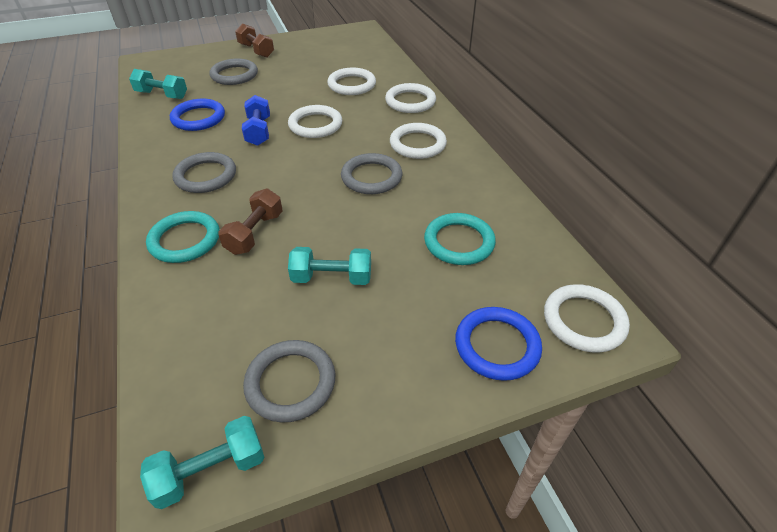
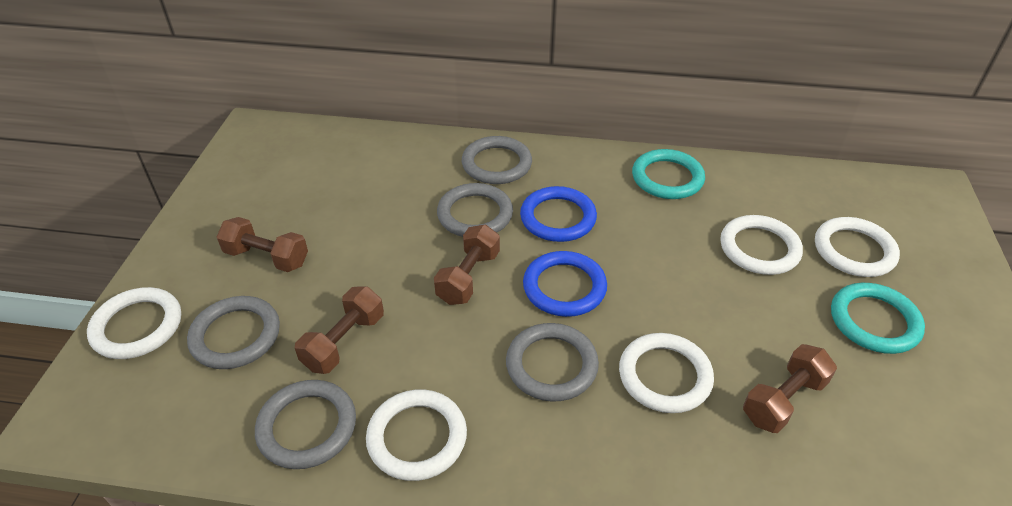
blue dumbbell: [242,95,270,146] = 1 -> none = 0
brown dumbbell: [218,189,283,255] [235,23,274,58] = 2 -> [217,217,308,272] [295,287,384,374] [434,224,500,305] [743,344,837,433] = 4
grey ring: [172,152,236,193] [210,58,258,85] [243,340,335,423] [341,153,403,194] = 4 -> [187,296,280,369] [255,380,356,469] [437,183,513,237] [462,136,532,184] [506,323,599,402] = 5
turquoise dumbbell: [129,69,187,99] [140,416,265,509] [288,247,371,285] = 3 -> none = 0

